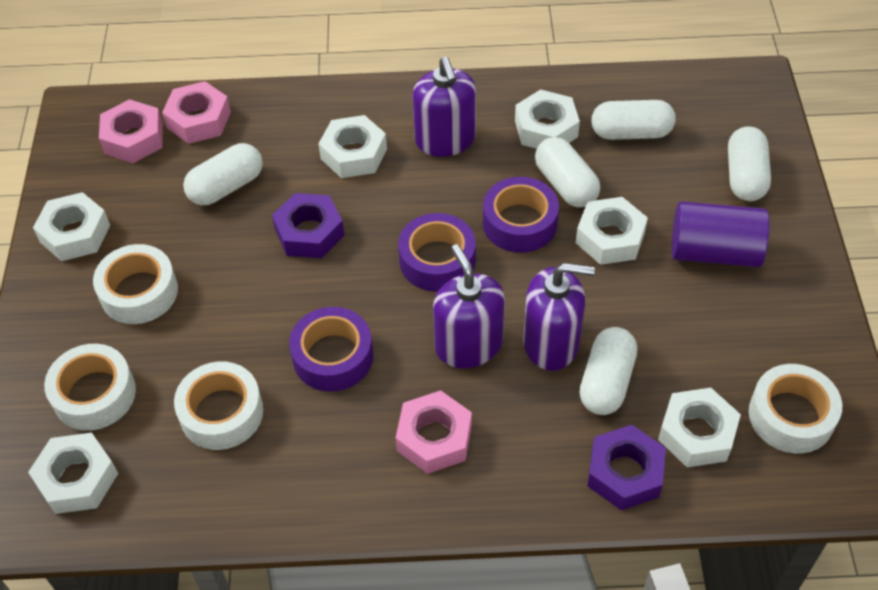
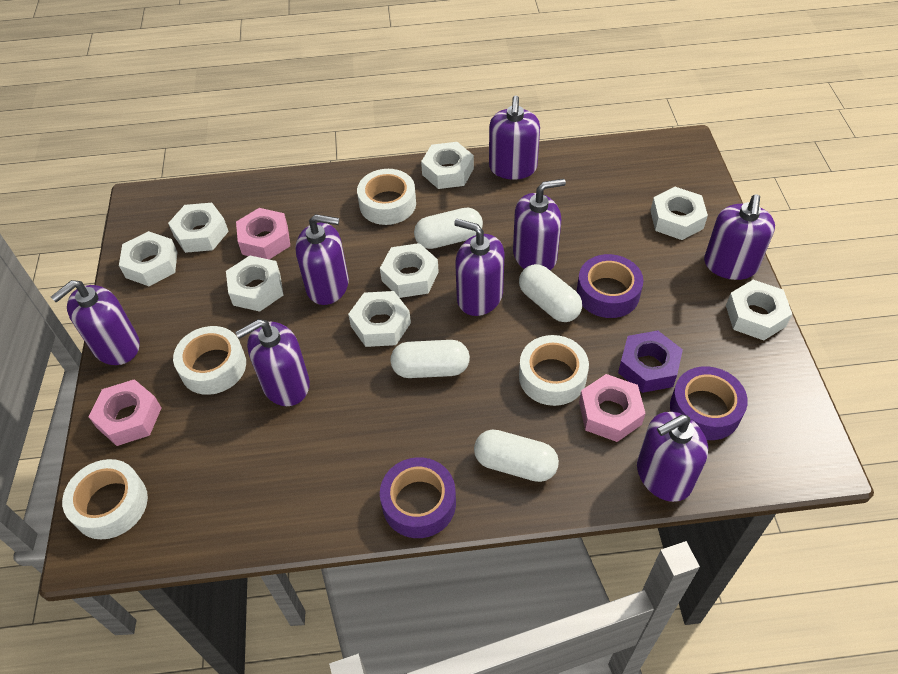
purple cylinder: [672,201,770,267] = 1 -> none = 0
purple nut: [272,193,345,258] [588,425,666,510] = 2 -> [618,330,683,393] = 1
purple soap dispenser: [413,57,476,157] [433,244,505,368] [523,263,595,371] = 3 -> [51,280,140,365] [235,319,310,406] [295,214,349,305] [454,219,504,316] [489,96,540,180] [513,179,566,270] [637,412,708,502] [704,194,775,280] = 8
white capsule: [183,143,263,205] [535,137,600,207] [579,327,637,415] [591,100,676,140] [728,126,771,201] = 5 -> [390,340,470,378] [414,208,483,249] [474,429,559,482] [519,264,582,322] = 4
white nut: [28,433,118,514] [33,192,110,261] [318,115,387,178] [515,89,580,149] [576,197,648,265] [658,388,741,467] = 6 -> [119,231,177,286] [168,203,229,253] [226,256,283,312] [348,291,411,347] [380,243,439,298] [421,142,474,189] [651,187,708,240] [726,280,792,341] = 8

